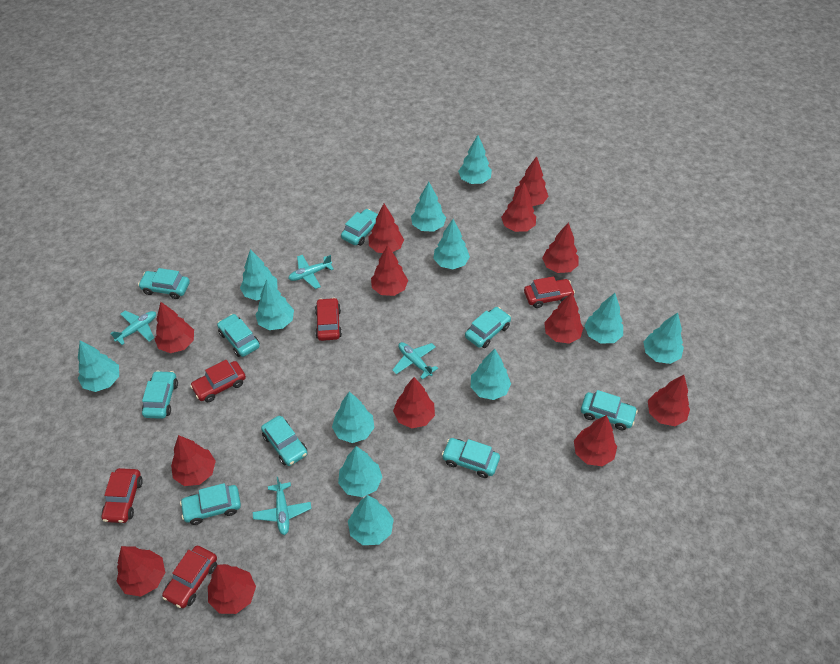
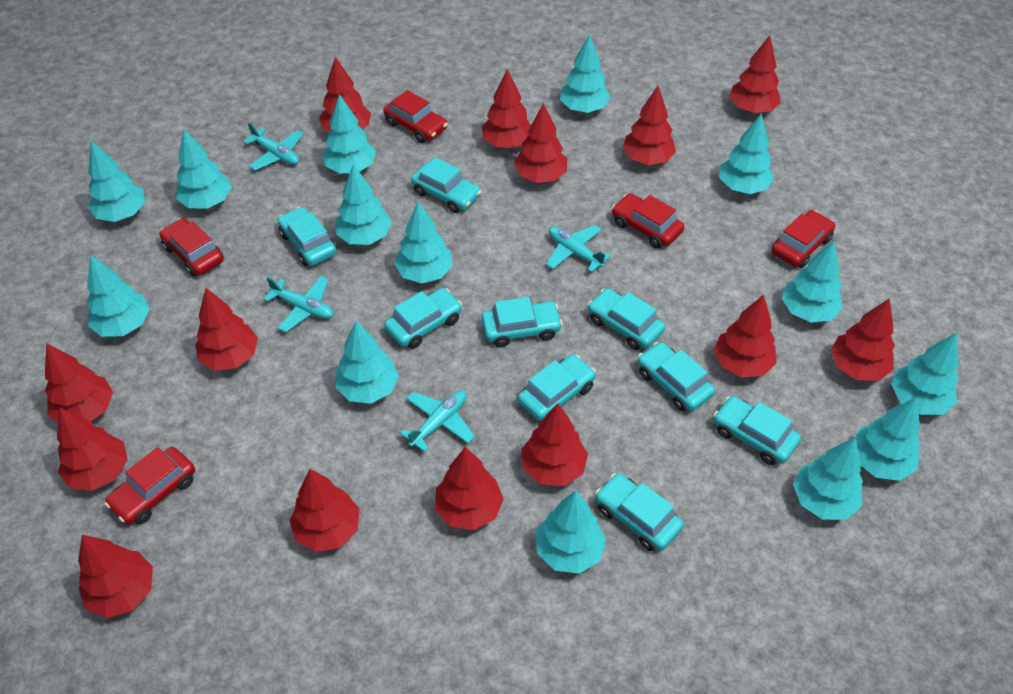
red tree: [117,546,165,597] [155,302,194,353] [171,435,216,486] [208,564,256,614] [369,204,404,253] [371,245,408,296] [393,377,435,429] [501,182,536,232] [514,156,549,206] [542,222,579,273] [544,292,584,344] [574,415,617,466] [648,375,690,426] = 13 -> [45,343,113,422] [57,408,128,491] [78,535,153,618] [195,288,258,371] [290,469,360,552] [319,57,371,132] [435,447,504,530] [482,69,531,148] [514,103,567,183] [521,404,588,486] [622,86,676,165] [714,295,777,377] [729,35,781,113] [830,299,895,381] = 14
turquoise tree: [78,340,119,392] [240,249,278,301] [255,279,294,330] [332,391,375,443] [338,446,383,497] [348,495,394,545] [411,182,446,232] [433,219,470,269] [458,135,492,184] [471,348,511,400] [584,293,623,343] [643,312,684,364] = 12 -> [87,255,150,337] [88,141,145,222] [176,129,232,209] [322,94,376,174] [335,164,392,245] [335,321,399,404] [394,201,453,284] [536,491,606,574] [560,34,611,113] [720,113,774,194] [782,241,843,322] [793,438,863,520] [855,398,920,481] [891,333,959,415] = 14

